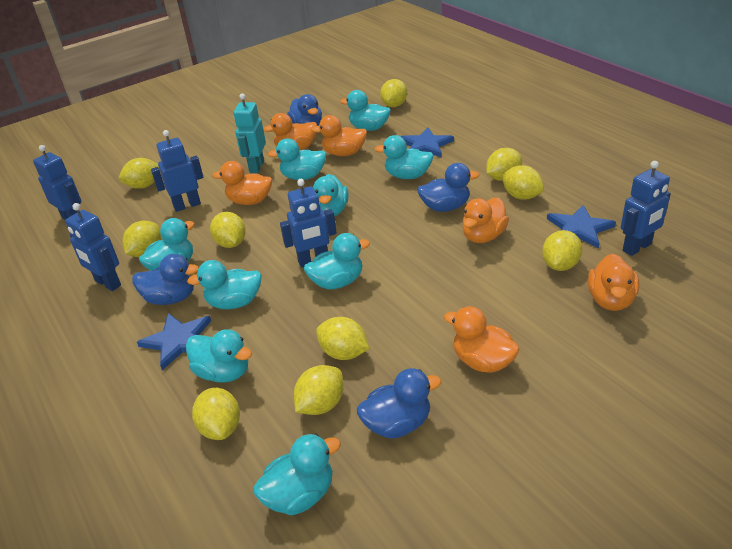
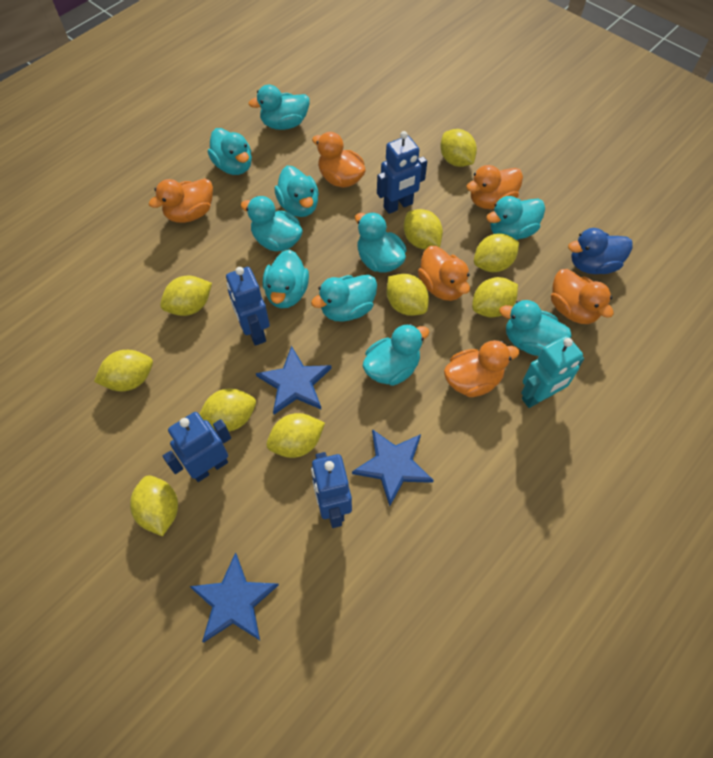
blue duck: [132,254,199,305] [287,94,322,126] [357,368,442,438] [417,163,479,212] = 4 -> [568,228,633,274] = 1
blue robot: [33,145,81,220] [65,203,121,291] [151,130,204,212] [280,179,337,268] [621,161,671,256] = 5 -> [163,412,231,482] [226,267,270,346] [311,452,352,528] [377,131,427,214] = 4
turquoise duck: [139,218,195,271] [186,329,252,383] [187,260,262,310] [253,434,341,515] [268,138,326,180] [304,233,370,290] [313,174,349,216] [340,90,391,131] [375,135,434,179] = 9 -> [208,128,252,175] [241,196,303,251] [248,85,310,130] [263,250,309,308] [274,166,319,217] [311,275,377,322] [355,212,406,273] [363,324,429,386] [486,196,545,240] [499,300,572,356] = 10

